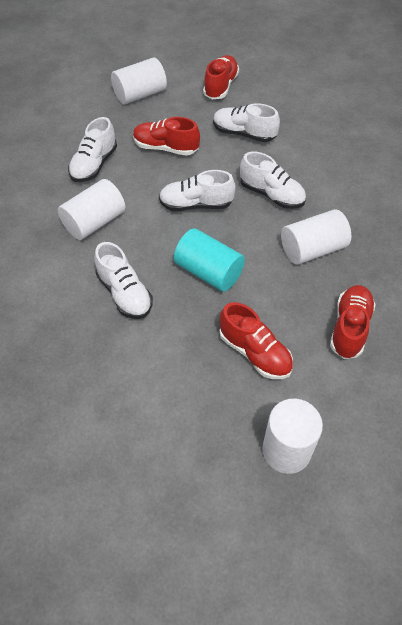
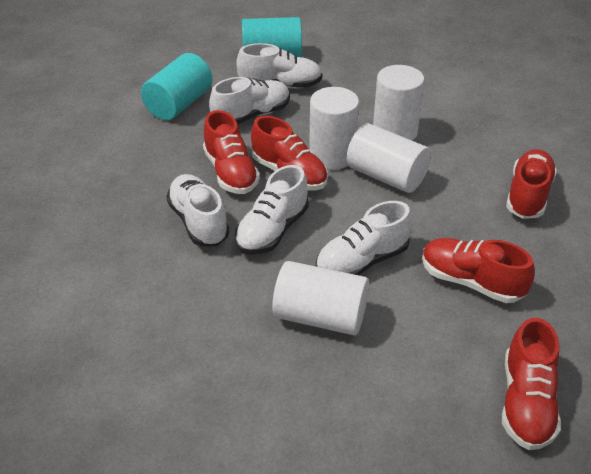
red shoe: [133,117,200,156] [203,55,239,99] [219,302,293,379] [330,285,376,359] = 4 -> [203,110,260,194] [251,116,328,191] [422,238,535,303] [502,318,561,450] [506,149,557,219] = 5
turquoise cylinder: [174,228,245,292] = 1 -> [141,53,212,121] [242,17,302,57] = 2

